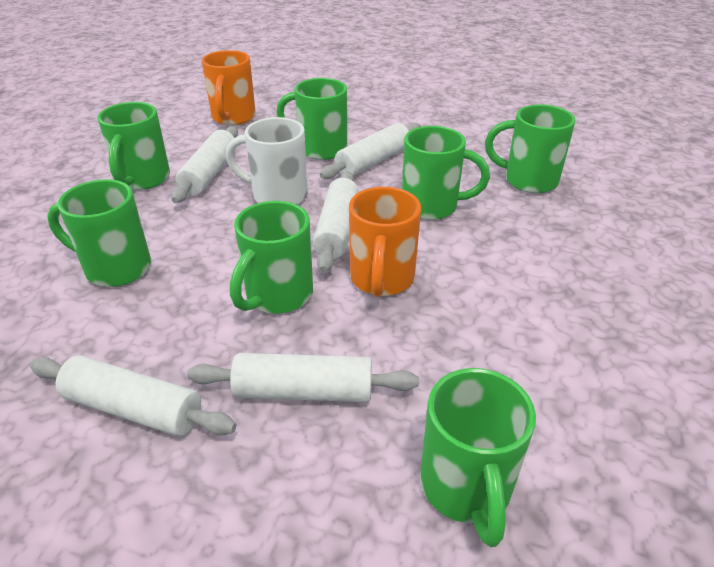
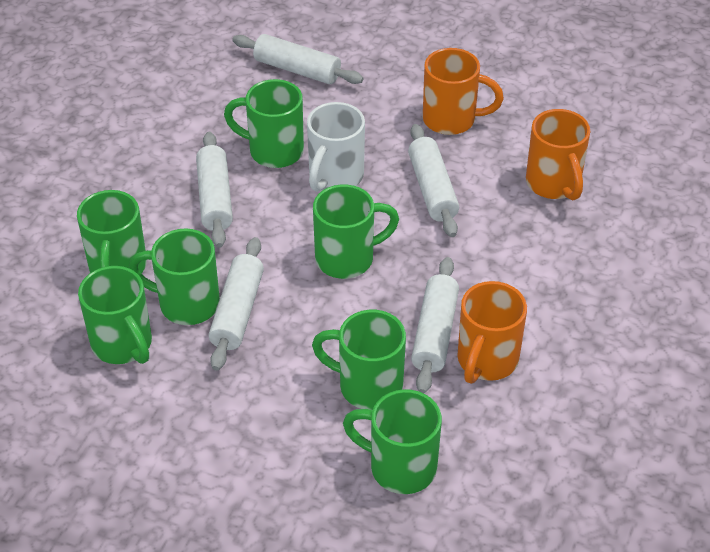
orange mug: [202,50,256,125] [349,187,421,297] = 2 -> [423,48,504,135] [457,281,527,384] [526,109,590,201] = 3

